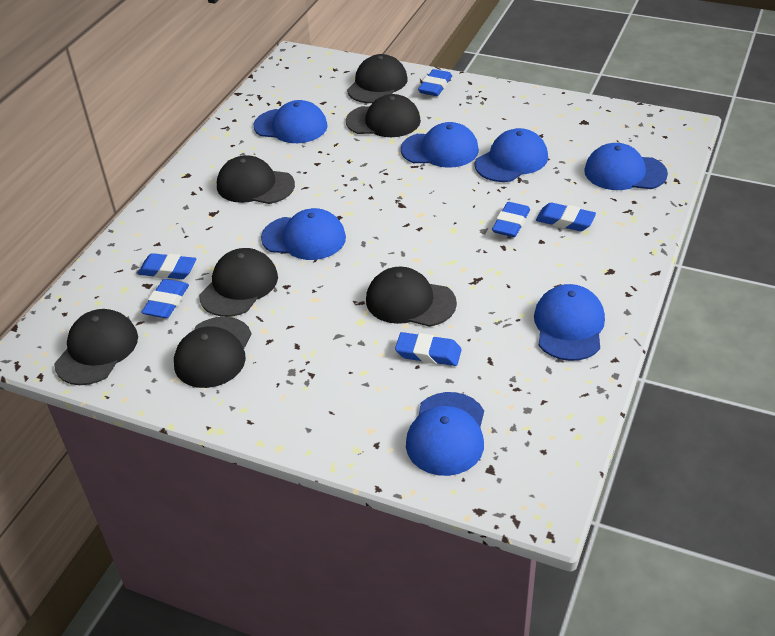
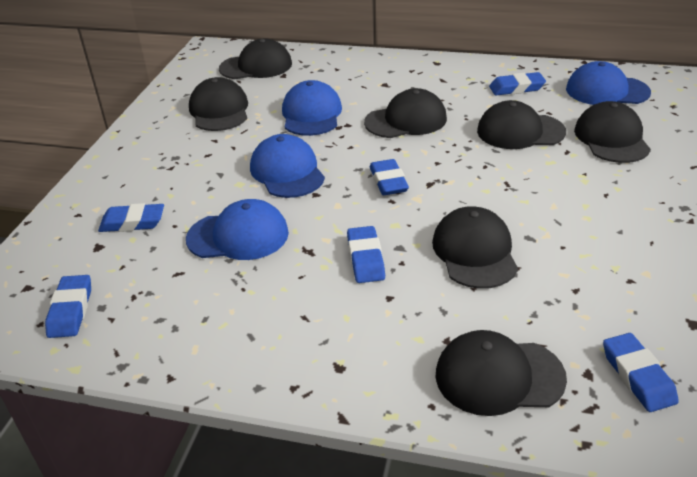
blue cap: [254,100,327,143] [261,208,346,260] [401,122,479,168] [406,392,484,476] [475,128,548,182] [534,284,605,361] [584,143,668,190] = 7 -> [186,199,289,260] [250,134,325,198] [282,80,342,136] [566,61,651,105] = 4

